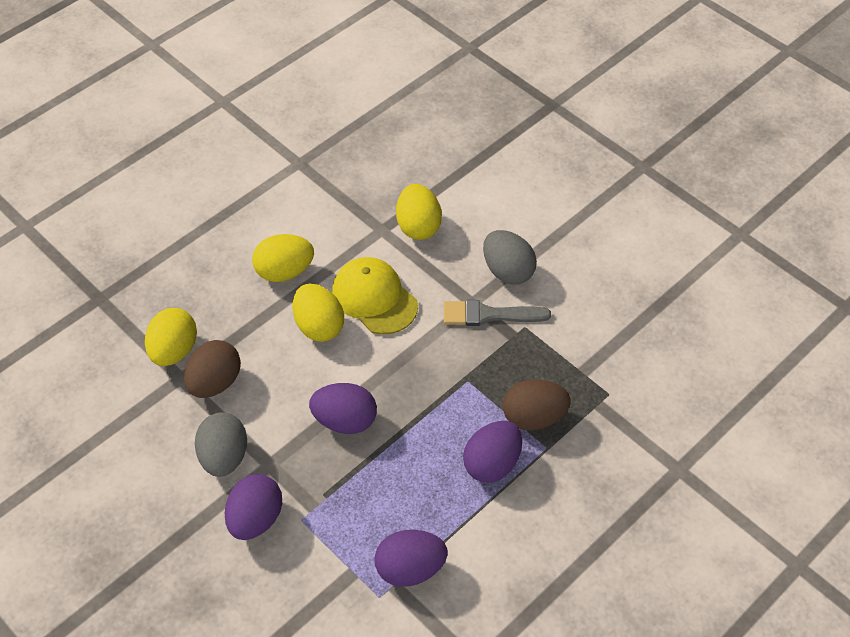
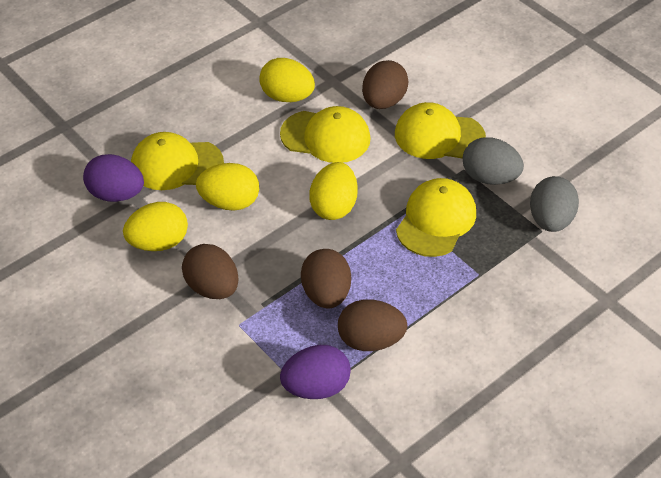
brown egg: [184,340,241,398] [503,379,570,431] = 2 -> [182,244,239,299] [301,249,351,308] [338,299,408,351] [362,60,409,109] = 4
grey brush: [444,300,551,326] = 1 -> none = 0
purple egg: [225,474,282,540] [309,383,377,434] [375,530,447,587] [463,421,522,483] = 4 -> [83,154,144,202] [280,345,351,399] = 2
yellow cap: [332,257,418,334] = 1 -> [131,132,224,190] [280,106,370,163] [395,102,486,159] [396,178,476,257] = 4

